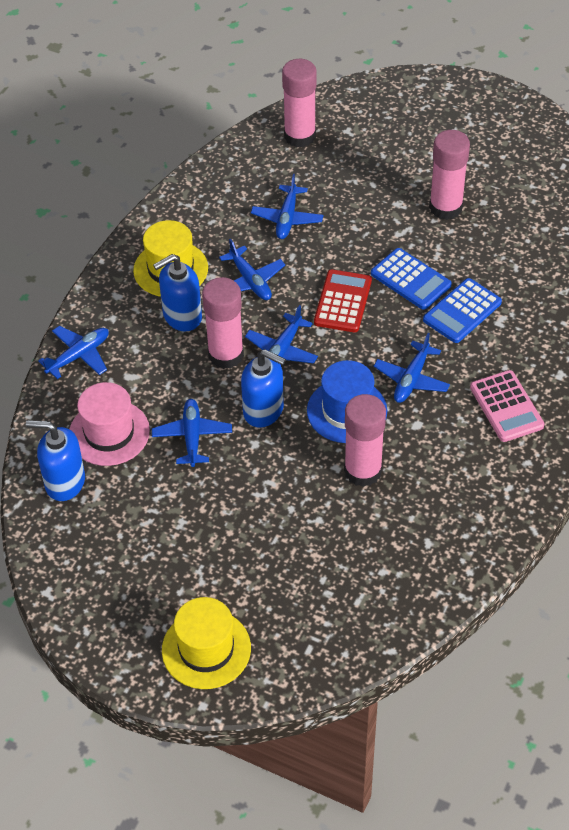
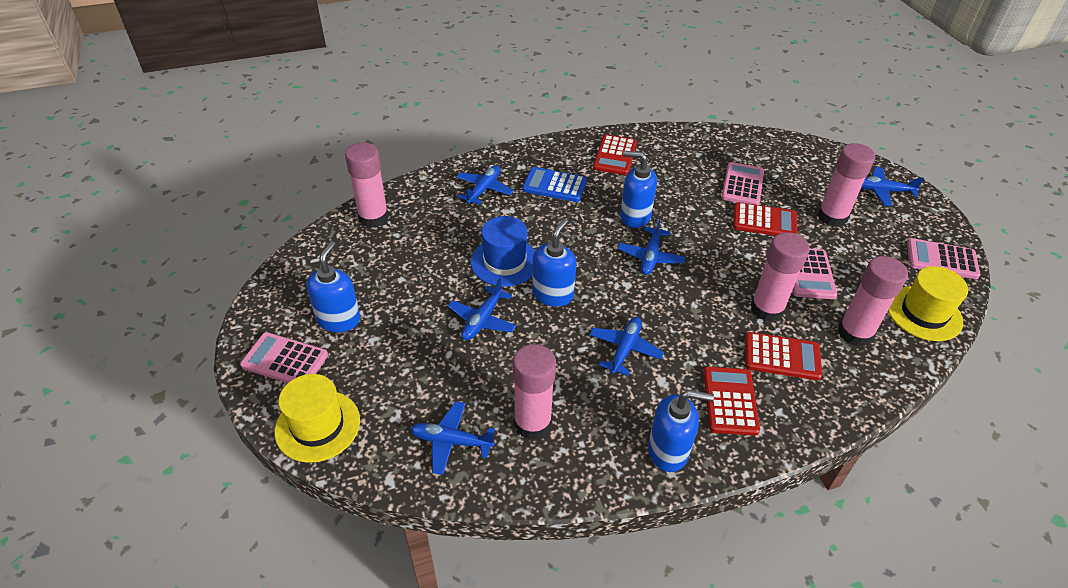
blue calculator: [371,248,452,310] [423,278,502,343] = 2 -> [523,167,587,202] = 1
blue soap dispenser: [26,420,85,501] [153,254,202,332] [241,349,286,427] = 3 -> [306,241,360,332] [532,219,576,307] [620,151,657,228] [648,390,714,472] = 4
pink calculator: [470,370,545,442] = 1 -> [240,332,328,383] [722,162,764,205] [793,249,837,299] [907,238,980,279] = 4
pink glue stick: [202,277,244,369] [282,59,317,147] [344,394,386,487] [429,130,470,220] = 4 -> [345,143,389,228] [513,344,556,439] [751,232,810,322] [817,143,875,227] [838,256,908,346] = 5
pink hat: [69,382,150,466] = 1 -> none = 0
red calculator: [314,269,372,332] = 1 -> [593,135,637,175] [703,366,760,436] [733,202,797,236] [745,332,822,380] = 4

